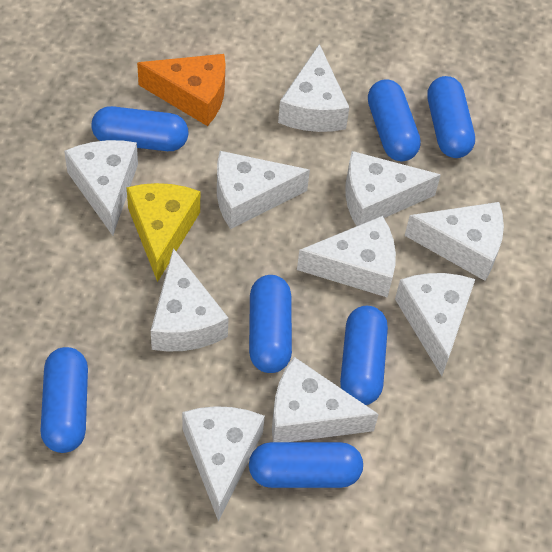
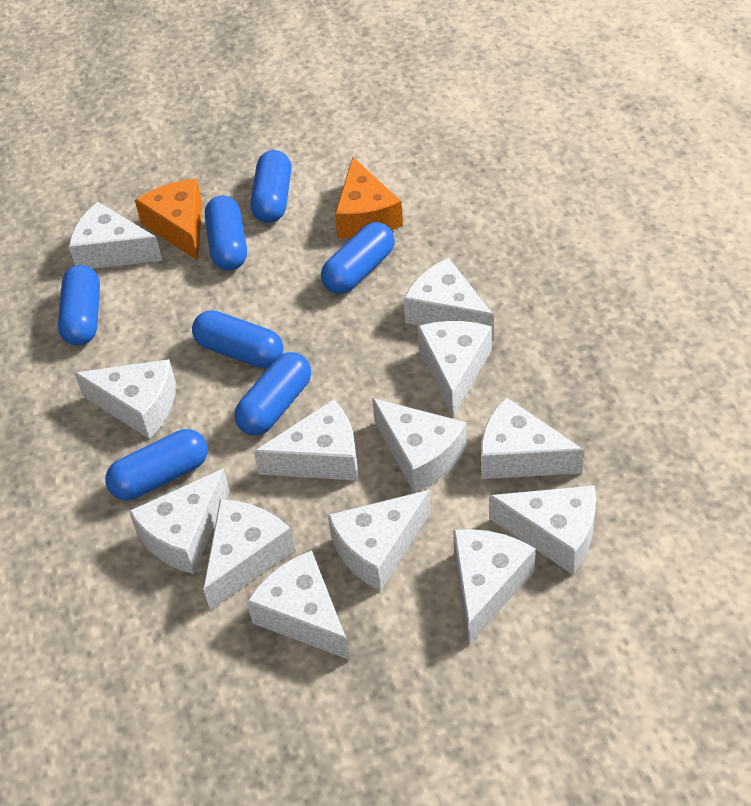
orange cheese: [137,54,225,126] = 1 -> [135,179,202,261] [335,157,403,239] = 2
white cheese: [64,140,138,236] [151,248,229,352] [182,406,265,521] [217,151,310,229] [272,357,379,442] [278,44,349,132] [297,216,396,298] [345,151,441,226] [395,273,475,376] [404,202,504,281] = 10 -> [69,202,162,269] [74,359,176,439] [129,468,230,574] [203,499,295,610] [247,550,350,660] [254,399,358,481] [328,490,431,591] [372,398,467,493] [404,258,494,339] [417,321,492,417] [453,529,536,644] [481,397,584,479] [489,485,596,575] = 13
yellow cheese: [127,183,200,282] = 1 -> none = 0

